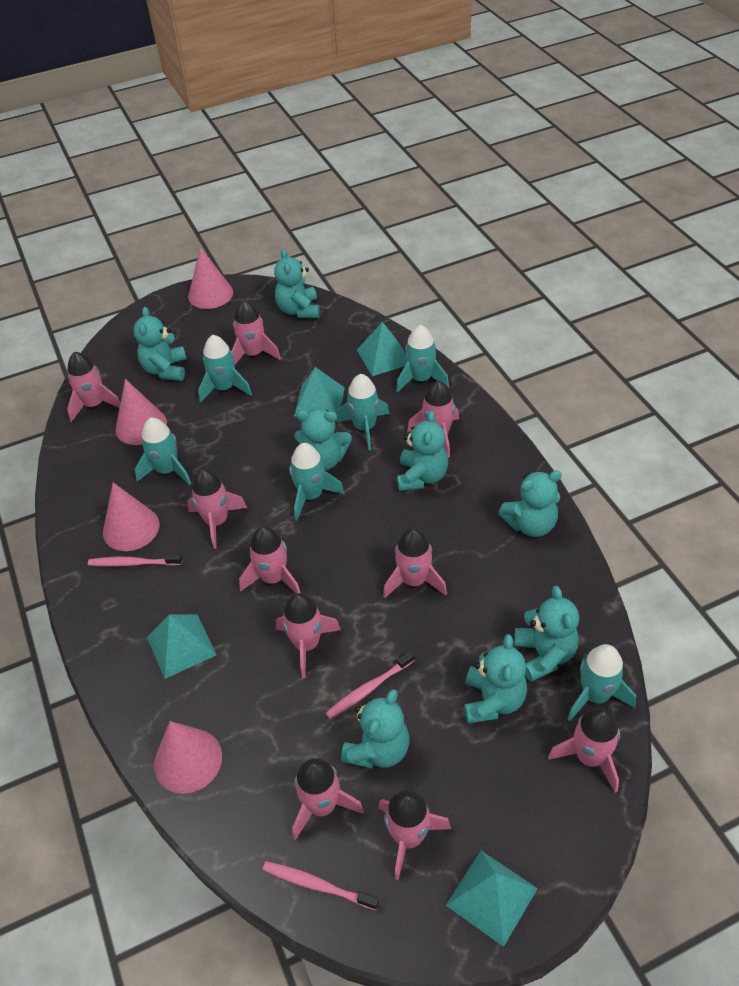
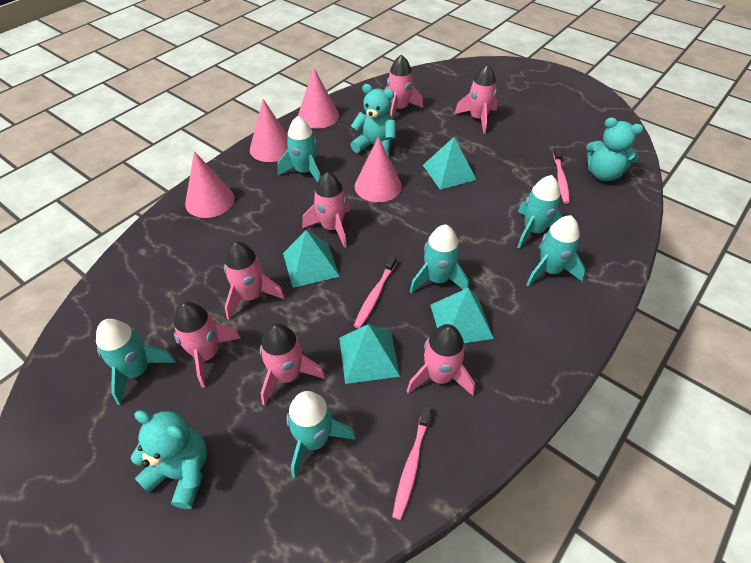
pink rocket: [67,352,121,422] [187,469,247,549] [232,300,281,364] [239,526,301,593] [276,593,341,678] [292,758,364,840] [379,790,451,880] [383,528,447,598] [407,381,459,458] [548,708,620,793] = 10 -> [174,302,240,388] [224,242,285,320] [260,323,325,406] [302,172,350,248] [385,54,423,120] [407,324,475,396] [454,64,498,134] = 7
turquoise teddy bear: [133,307,186,381] [274,249,320,318] [294,409,352,471] [341,689,410,769] [397,411,448,491] [464,634,527,724] [498,470,562,537] [514,586,579,682] = 8 -> [131,410,207,509] [351,84,396,155] [586,117,643,181] = 3

